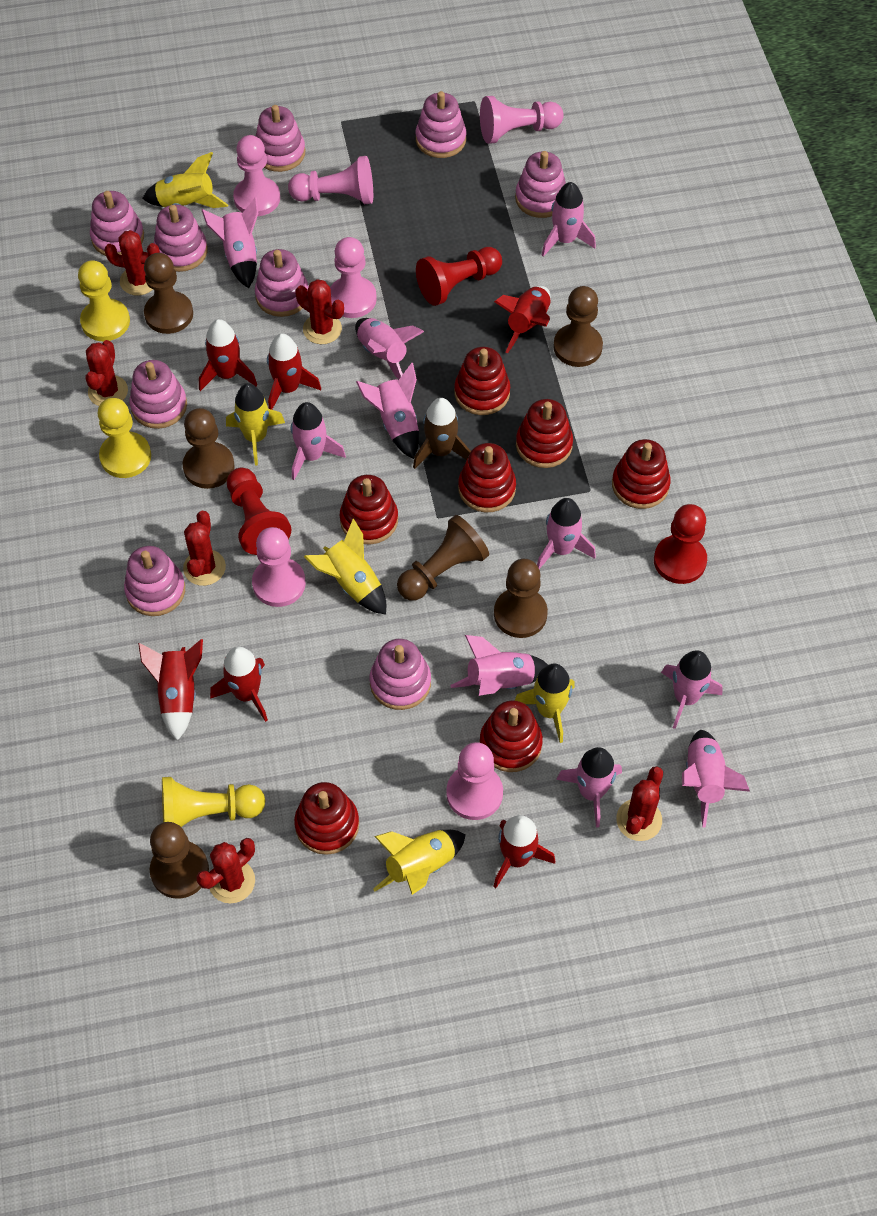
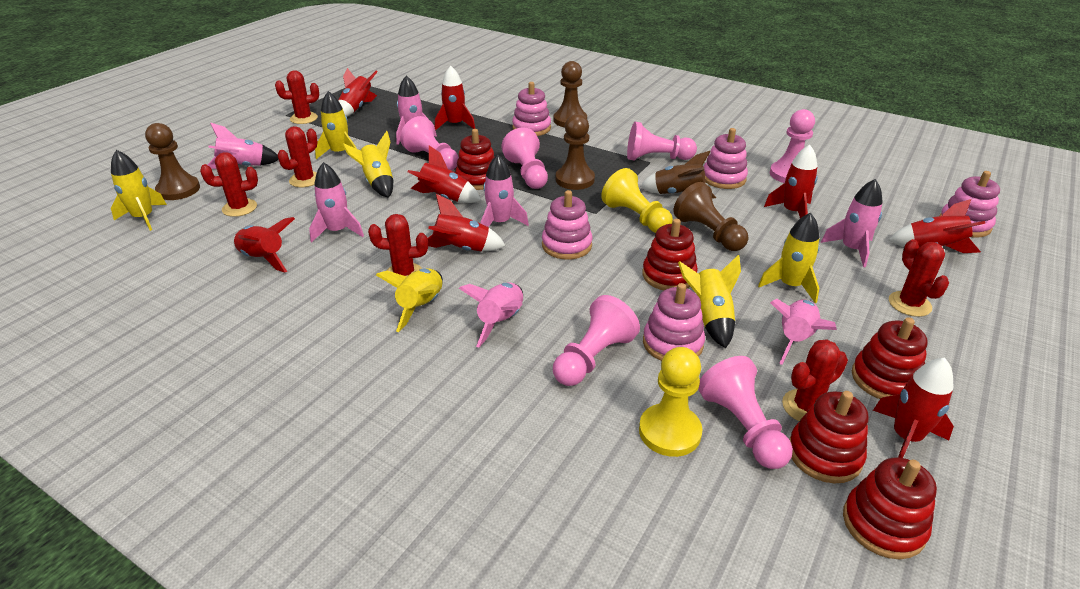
brown pawn: [144,253,193,334] [150,822,209,899] [183,408,235,489] [397,515,489,601] [494,559,548,638] [553,286,603,367] = 6 -> [145,123,200,200] [553,61,587,127] [556,114,595,190] [673,182,749,251] = 4
pink rocket: [202,197,258,288] [291,402,346,480] [355,318,424,379] [356,363,419,459] [450,635,548,696] [537,498,596,569] [542,182,596,257] [556,747,622,828] [661,650,723,729] [682,730,750,828] = 10 -> [207,123,279,169] [309,162,364,243] [396,76,437,145] [459,282,523,348] [481,154,529,227] [770,299,837,365] [821,179,883,267] = 7
pink stacking toy: [90,191,144,256] [124,546,185,616] [130,360,187,429] [154,205,208,272] [255,249,309,317] [256,105,306,172] [370,639,431,710] [416,91,466,158] [515,151,566,218] = 9 -> [512,82,551,136] [542,190,593,260] [643,283,705,361] [703,128,748,189] [939,171,1000,238] = 5
red pawn: [227,468,292,555] [416,247,502,306] [654,504,707,584] = 3 -> none = 0
red rocket: [138,639,203,741] [199,319,257,391] [210,647,268,722] [267,333,321,410] [493,815,555,888] [494,286,551,353] = 6 -> [233,217,295,272] [338,68,378,117] [408,145,481,203] [428,194,506,251] [435,66,475,131] [764,145,818,218] [873,357,954,458] [889,199,985,253] = 8
red stacking toy: [294,782,359,855] [340,475,398,545] [454,347,510,415] [458,443,516,513] [480,701,543,772] [516,399,573,468] [612,439,671,509] = 7 -> [455,129,494,190] [642,219,698,290] [790,391,868,483] [843,457,937,559] [852,317,928,399] = 5
yellow pawn: [78,260,130,341] [98,398,151,478] [162,777,265,827] = 3 -> [601,168,673,233] [639,347,702,457] = 2
yellow rocket: [142,152,228,208] [226,383,285,465] [304,519,386,615] [373,830,466,895] [514,664,575,743] = 5 -> [111,150,167,231] [315,91,357,159] [342,131,393,198] [376,268,443,332] [678,255,741,348] [758,213,820,303] = 6

